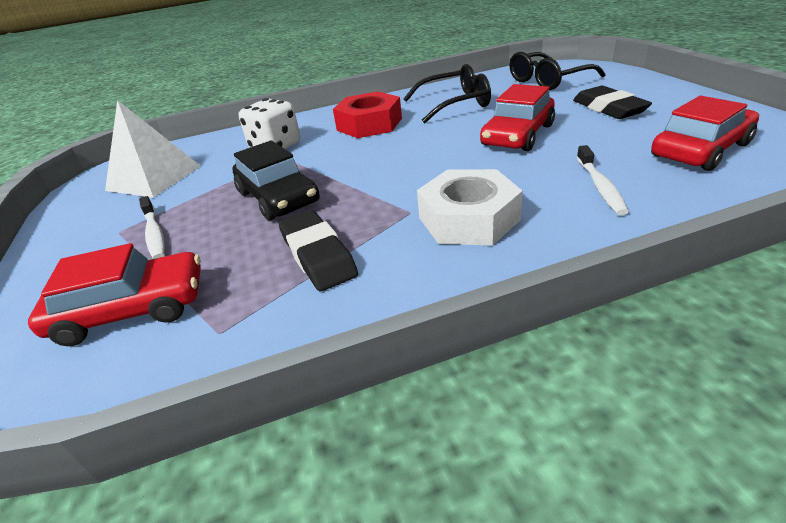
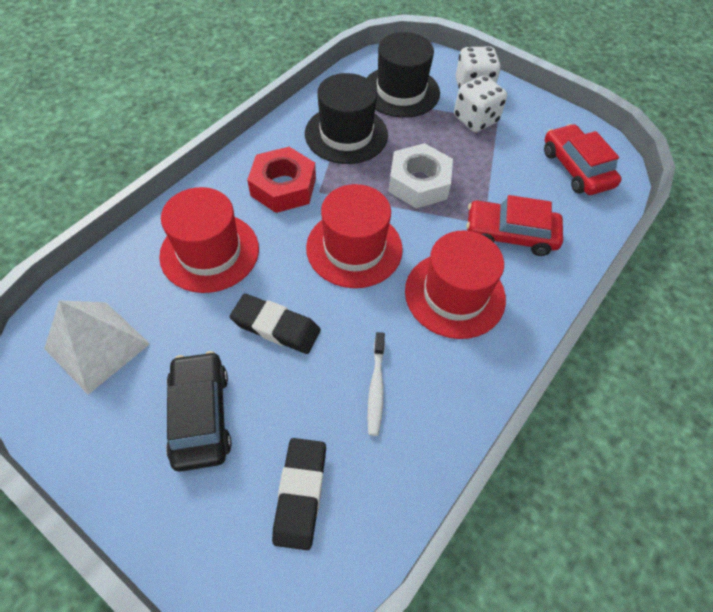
black glasses: [404,64,491,123] [509,52,606,90] = 2 -> none = 0
black hat: none = 0 -> [305,73,388,164] [367,32,440,118] = 2
red car: [28,243,201,346] [480,84,555,151] [651,96,759,171] = 3 -> [466,195,563,256] [544,124,622,195] = 2
red hat: none = 0 -> [159,187,259,293] [306,184,403,288] [405,231,506,339] = 3
white dice: [239,98,300,149] = 1 -> [454,76,507,132] [456,47,501,88] = 2
white toothbrush: [139,196,165,259] [577,145,629,215] = 2 -> [367,332,385,436] = 1

